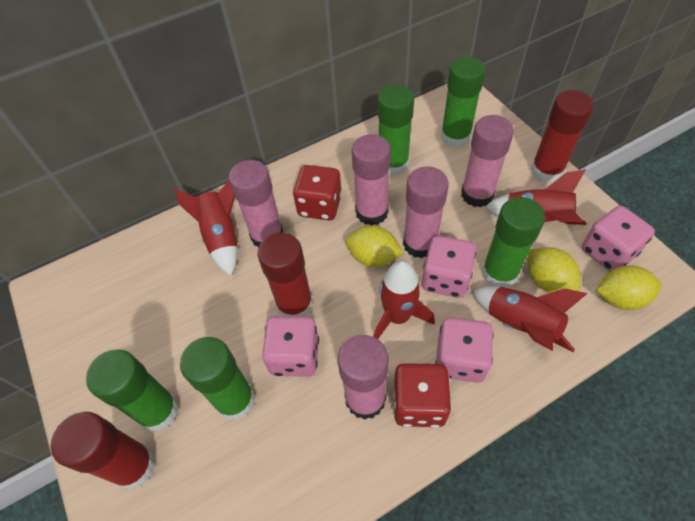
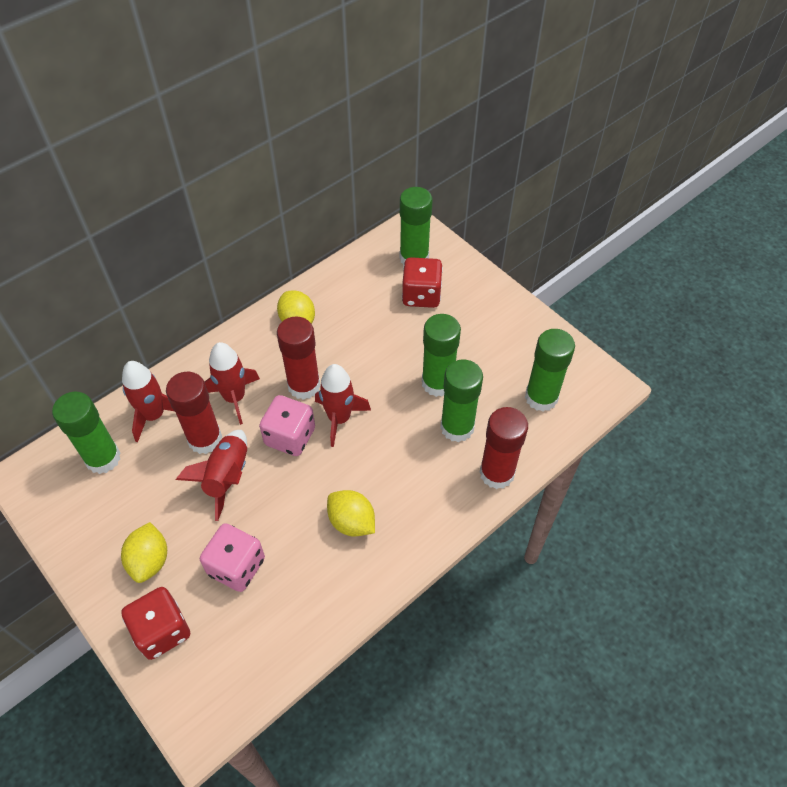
pink dice: [262,316,319,377] [422,235,476,298] [435,317,494,383] [582,206,655,271] = 4 -> [200,523,265,592] [259,395,315,456] = 2
pink glue stick: [229,160,283,248] [338,335,388,420] [351,134,391,226] [403,167,449,258] [461,115,514,207] = 5 -> none = 0

